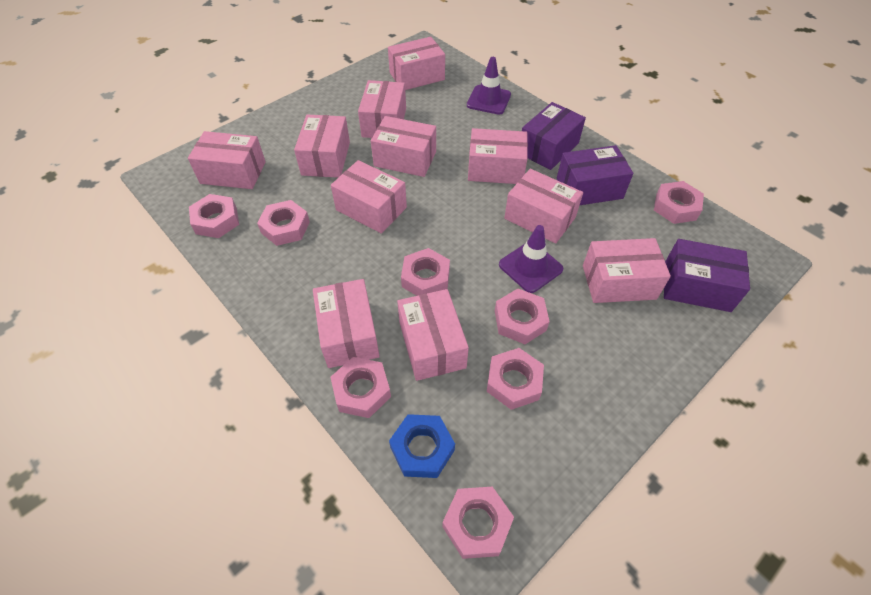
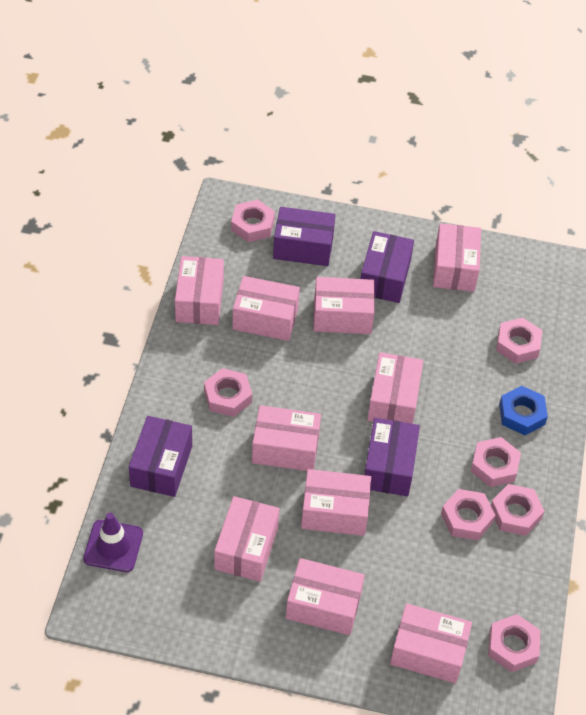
pink box: [188,131,266,189] [294,114,350,178] [313,279,380,368] [331,160,407,234] [358,80,406,138] [371,116,436,177] [388,37,445,90] [397,289,469,381] [468,128,528,184] [504,169,583,244] [583,238,671,303] = 11 -> [175,256,224,325] [214,496,280,582] [232,276,300,341] [252,405,321,471] [286,558,365,635] [301,469,371,536] [313,277,375,334] [367,352,423,424] [390,603,472,683] [433,223,481,292] = 10
pink nut: [189,194,239,238] [257,200,310,246] [330,357,391,418] [401,248,450,296] [442,487,514,559] [487,348,544,410] [495,289,550,344] [654,181,704,224] = 8 -> [204,368,252,417] [231,200,275,242] [441,489,495,540] [471,437,521,487] [488,614,540,672] [491,484,545,536] [496,317,542,364] = 7
purple box: [522,102,586,170] [557,145,633,205] [664,239,750,312] = 3 -> [129,416,192,497] [273,207,335,266] [361,231,414,303] [364,418,420,496] = 4
purple traffic cone: [467,57,511,114] [499,225,563,293] = 2 -> [83,513,143,572] = 1

